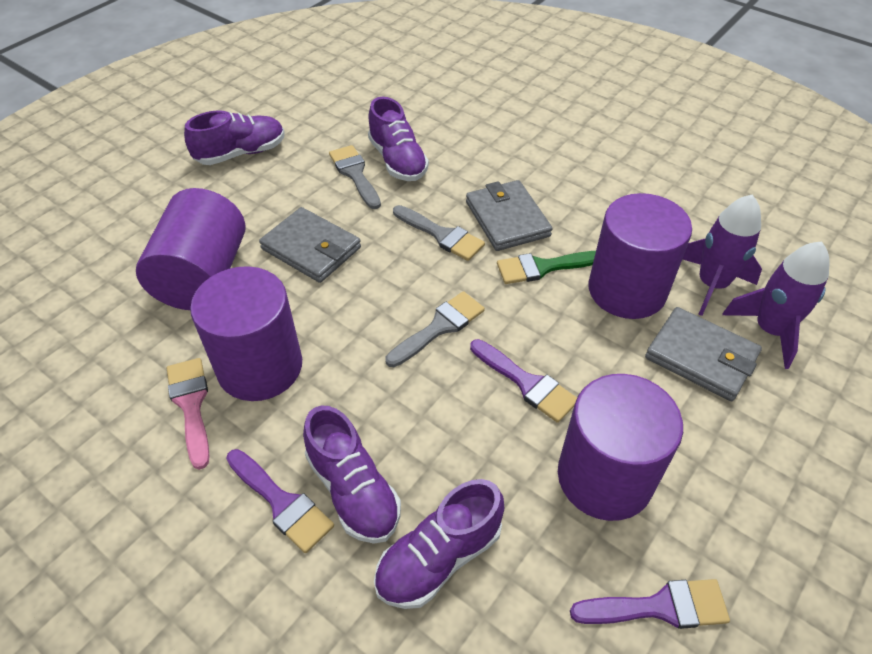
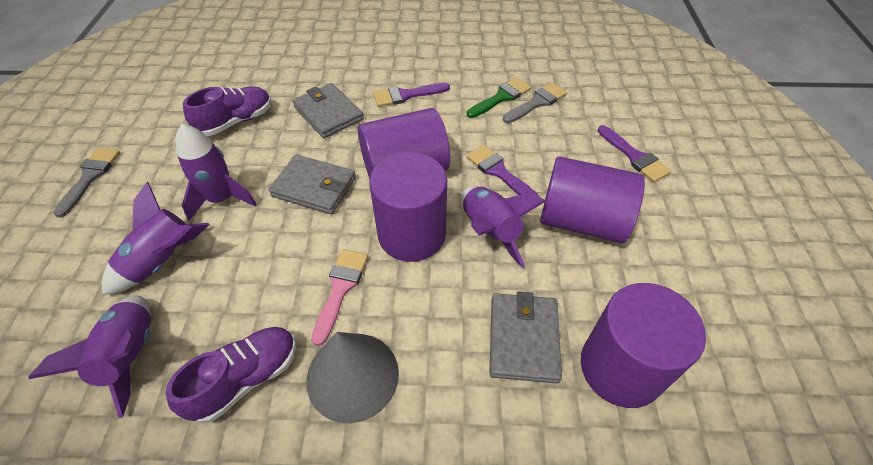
grey brush: [329,145,381,209] [385,291,485,367] [393,205,485,261] = 3 -> [53,148,120,218] [503,82,567,123] = 2
grey cone: none = 0 -> [306,332,399,423] = 1
purple rocket: [683,195,762,316] [722,241,829,369] = 2 -> [29,296,151,418] [102,182,210,295] [176,124,257,221] [461,186,546,268] = 4
purple shoe: [184,110,285,165] [303,405,401,544] [368,97,429,181] [374,479,504,609] = 4 -> [165,327,296,424] [183,87,271,136] = 2

